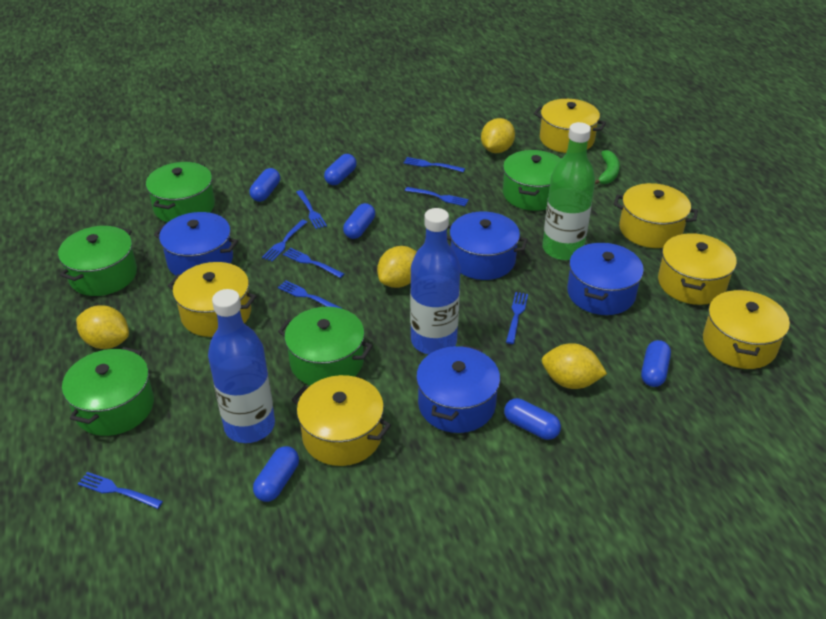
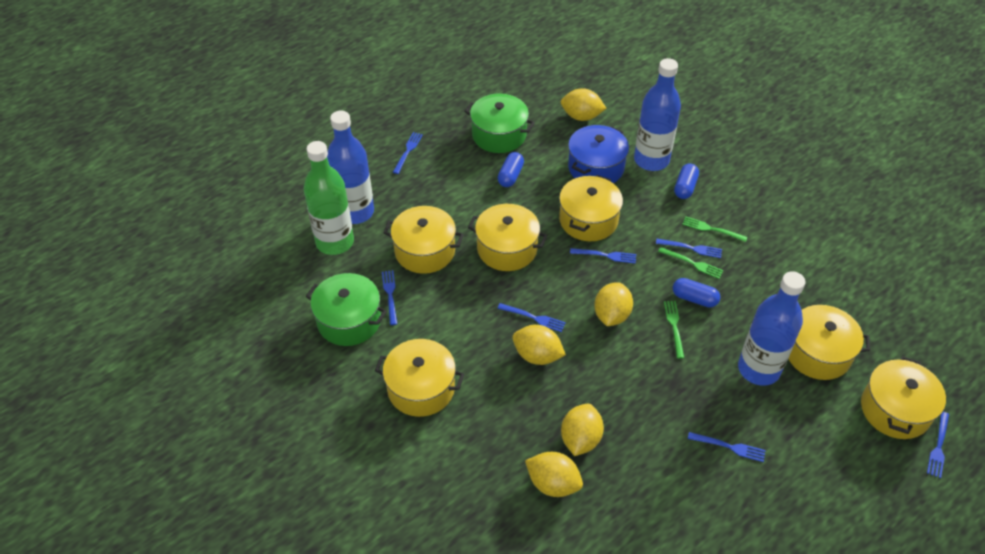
blue bottle: [208,289,275,443] [410,208,460,354] = 2 -> [327,110,374,224] [634,58,681,171] [738,271,805,386] = 3
blue capsule: [249,168,280,202] [253,446,299,502] [324,154,357,185] [343,203,375,239] [504,398,561,440] [641,340,671,387] = 6 -> [497,152,524,187] [673,278,720,308] [674,163,699,199] = 3
blue fork: [78,472,163,509] [262,220,307,262] [278,280,342,309] [283,248,344,278] [296,190,327,229] [404,157,465,172] [405,187,469,206] [506,292,528,344] = 8 -> [382,270,397,325] [393,132,423,174] [498,303,566,332] [570,248,636,264] [656,239,722,258] [688,432,765,462] [927,412,949,478] = 7
blue pot: [154,212,238,276] [416,345,500,433] [447,212,528,280] [567,243,644,315] = 4 -> [568,125,629,183] = 1
green banana: [595,150,620,184] = 1 -> none = 0
green fork: none = 0 -> [658,247,724,279] [664,301,684,359] [682,216,748,242] = 3
green pot: [58,226,137,296] [62,347,154,436] [146,162,215,223] [278,307,373,386] [503,150,561,211] = 5 -> [306,273,387,346] [464,93,535,153] = 2
yellow lemon: [76,305,129,349] [377,246,417,288] [481,118,515,153] [542,343,607,389] = 4 -> [512,325,566,365] [525,452,583,497] [561,88,607,121] [561,404,604,456] [594,282,633,326] = 5

